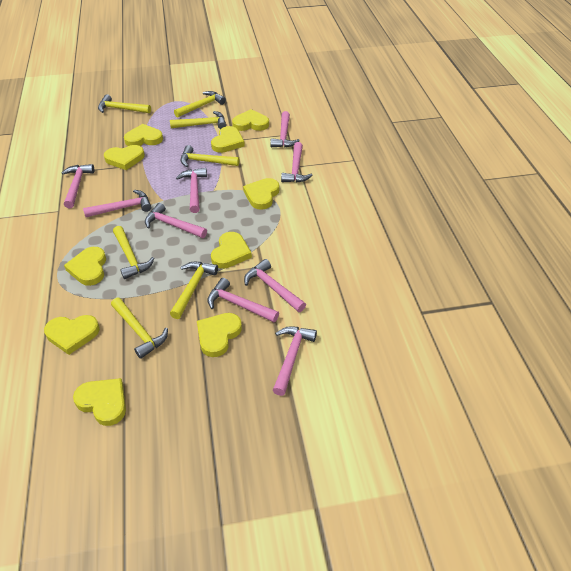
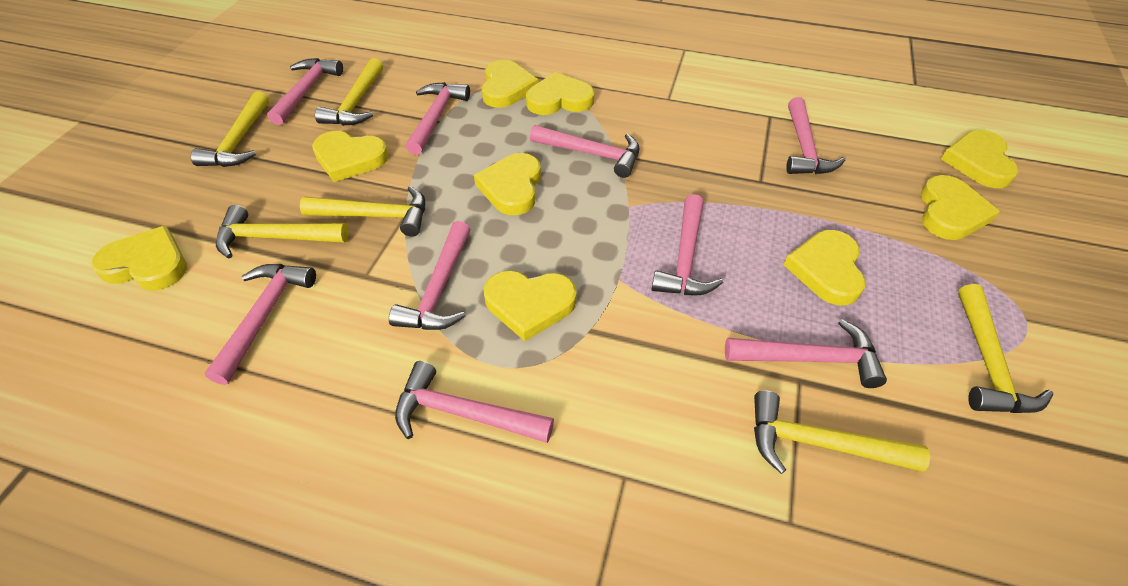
yellow hammer: [98,94,151,113] [111,298,168,359] [113,226,155,279] [170,111,226,129] [170,262,218,319] [174,91,226,118] [180,145,239,167] = 7 -> [191,91,269,167] [216,205,348,259] [300,186,425,237] [315,58,383,126] [754,391,930,474] [958,284,1053,413] = 6
yellow heart: [44,315,100,355] [64,247,106,286] [73,378,126,426] [104,145,145,170] [124,124,163,146] [197,313,242,357] [211,126,245,153] [211,232,252,269] [232,109,269,131] [243,178,279,210] = 10 -> [91,226,187,290] [312,131,389,182] [474,153,541,215] [482,60,538,108] [484,271,577,341] [526,72,594,115] [784,230,866,305] [921,175,1000,240] [941,130,1018,188] = 9

